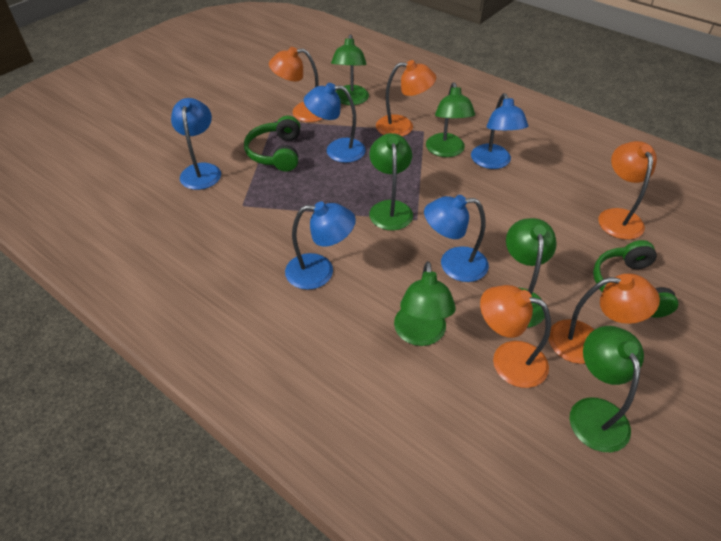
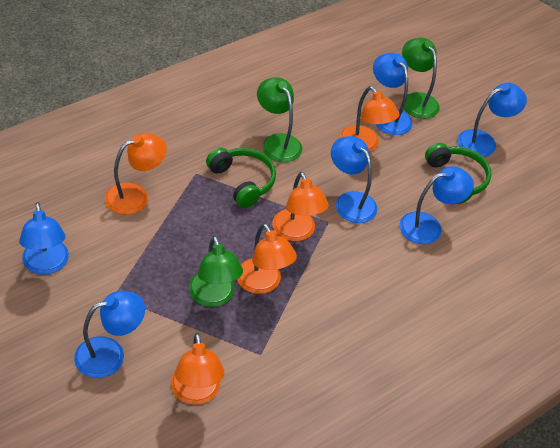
blue lamp: [171,98,221,190] [285,202,356,290] [304,83,366,163] [424,195,489,282] [471,93,528,169] = 5 -> [19,202,69,275] [74,291,145,378] [331,136,377,223] [373,53,412,135] [399,166,474,244] [457,83,527,157] = 6
green lamp: [331,34,369,105] [369,133,413,231] [394,261,456,346] [426,82,475,157] [506,218,557,328] [570,326,644,452] = 6 -> [189,236,243,307] [257,77,302,162] [402,38,440,119] = 3

